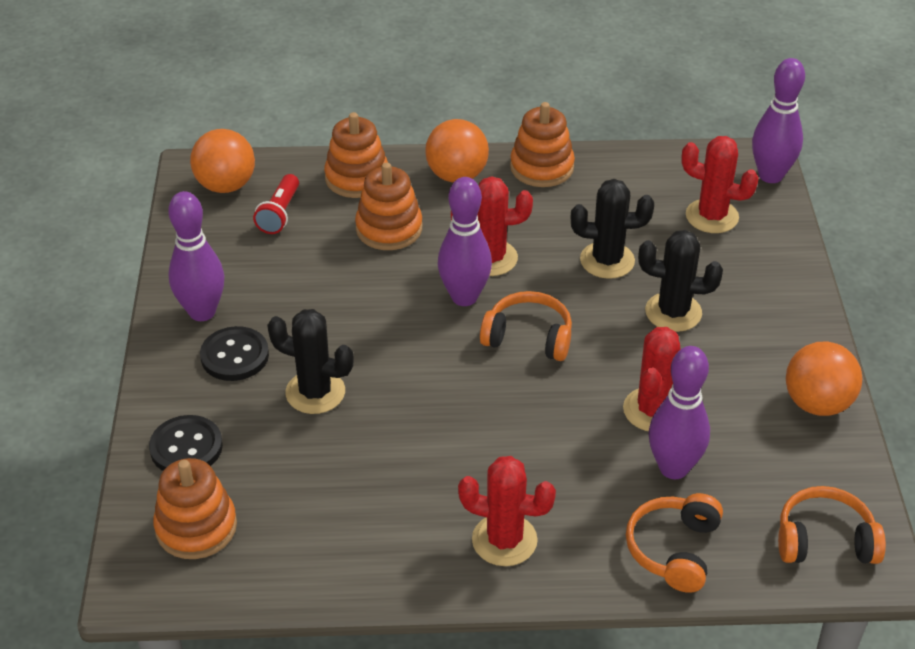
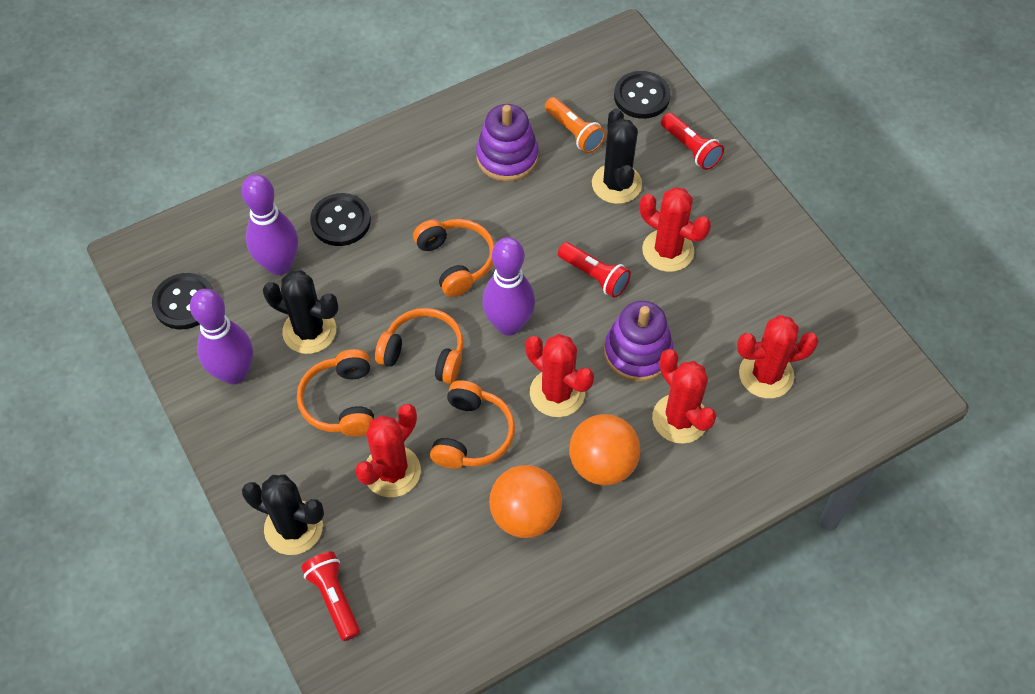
black button: [149,415,223,471] [200,326,269,381] = 2 -> [152,273,214,330] [310,193,371,246] [614,71,671,119] = 3
orange ball: [190,129,255,193] [425,119,489,183] [786,341,862,416] = 3 -> [489,465,562,538] [569,414,641,486] = 2
orange flashlight: none = 0 -> [545,97,606,153] = 1
orange headphones: [480,291,572,361] [626,493,723,593] [778,486,886,564] = 3 -> [297,349,374,436] [375,308,464,384] [413,219,495,297] [430,380,515,469] = 4
orange stacking toy: [153,458,237,559] [324,112,388,198] [355,162,422,250] [510,102,575,187] = 4 -> none = 0
purple bowling pin: [168,191,224,321] [438,177,492,306] [648,346,710,479] [752,58,805,183] = 4 -> [190,289,253,384] [242,174,298,275] [482,237,535,336] = 3
purple stacking toy: none = 0 -> [476,104,539,182] [604,301,673,382] = 2
red cactus: [451,176,533,276] [458,456,556,566] [623,327,681,431] [681,136,759,233] = 4 -> [355,404,421,497] [525,334,594,417] [640,187,711,272] [652,349,717,444] [737,315,819,398] = 5
red flashlight: [253,174,299,234] = 1 -> [301,551,360,641] [558,242,631,298] [661,113,724,170] = 3

